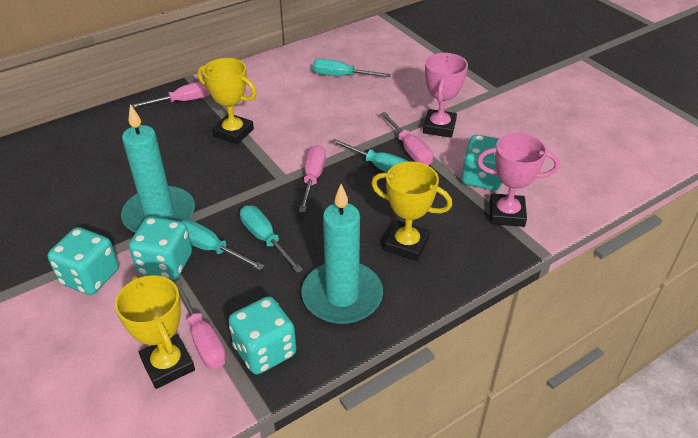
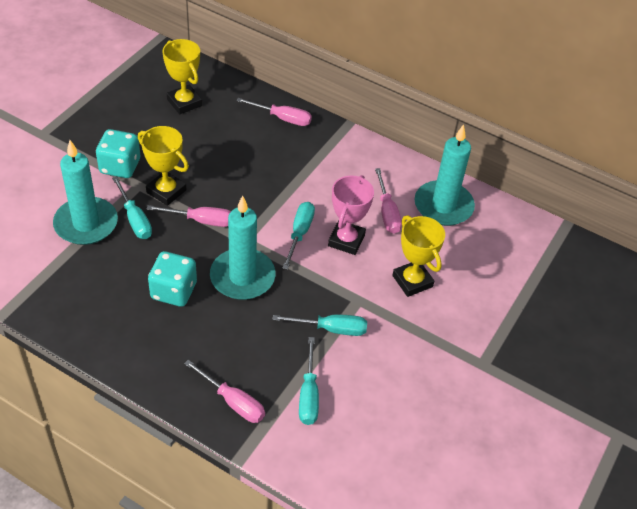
pink trophy: [423,53,468,138] [477,133,560,227] = 2 -> [328,175,374,255] = 1
turquoise candle: [121,104,195,233] [301,184,383,324] = 2 -> [53,140,118,245] [210,195,275,300] [415,124,475,226] = 3
turquoise dice: [48,227,119,295] [129,217,192,280] [228,296,296,374] [461,135,503,190] = 4 -> [96,129,140,178] [148,251,197,307] = 2

